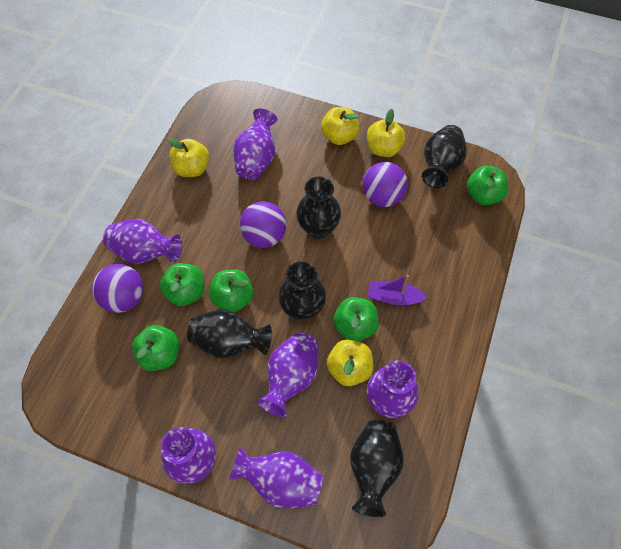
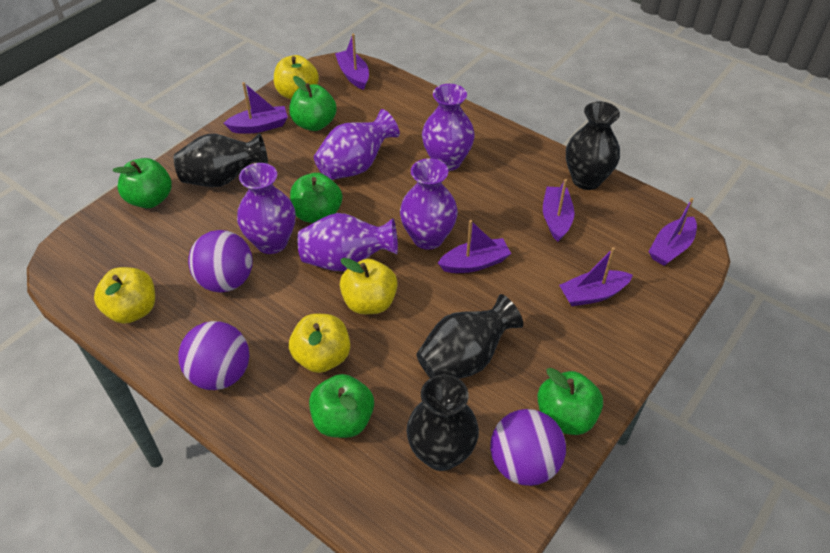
black vase: [187,310,272,358] [278,261,326,321] [296,177,341,239] [350,420,404,517] [422,125,467,188] = 5 -> [173,133,268,187] [407,374,479,471] [416,294,524,379] [566,101,620,190] = 4
purple boat: [368,275,428,305] = 1 -> [224,82,288,134] [335,34,369,90] [438,220,511,273] [543,179,575,242] [559,247,633,306] [649,198,697,266] = 6
purple vase: [103,219,182,264] [161,427,216,484] [229,447,323,508] [234,109,277,180] [257,332,319,417] [367,360,419,418] = 6 -> [237,163,296,254] [297,213,398,271] [314,109,400,180] [400,158,458,250] [422,84,475,171] = 5

